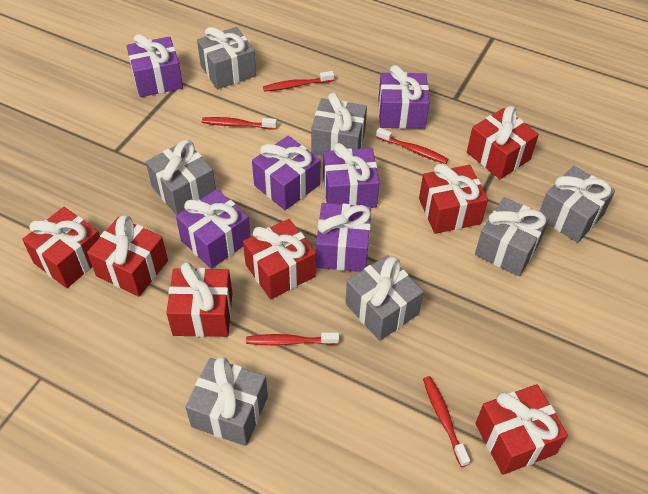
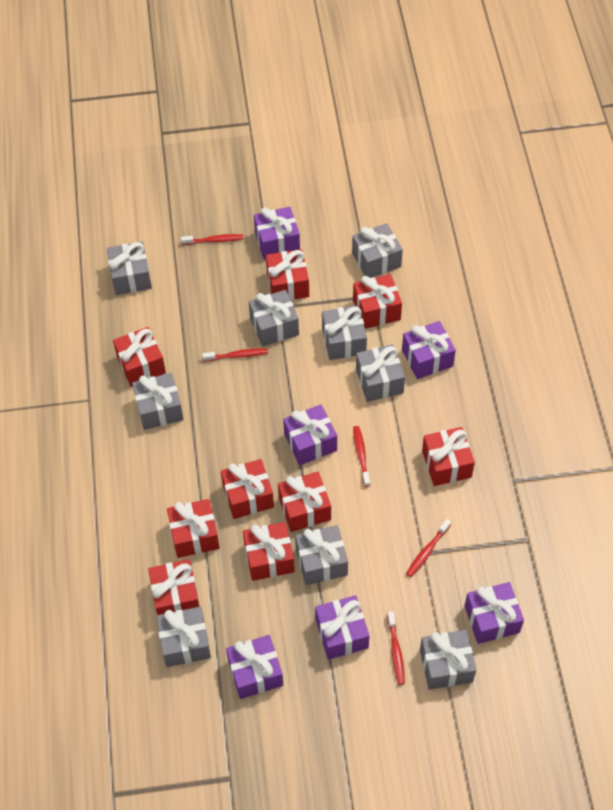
grey gift: [146,140,216,215] [185,357,268,446] [197,27,256,89] [311,93,367,156] [345,255,424,341] [475,197,549,276] [540,166,615,243] = 7 -> [107,241,152,295] [132,373,184,430] [156,607,211,667] [249,290,299,346] [295,525,348,585] [322,305,367,360] [352,223,403,278] [356,344,405,402] [420,630,476,690] = 9
red gift: [22,207,100,288] [87,215,168,297] [166,262,232,337] [243,219,316,299] [419,164,488,234] [467,106,539,179] [475,384,568,475] = 7 -> [113,327,166,387] [148,559,200,615] [167,499,220,558] [221,459,274,519] [243,522,295,581] [266,249,309,300] [278,472,331,532] [353,274,402,329] [422,427,475,486] = 9

